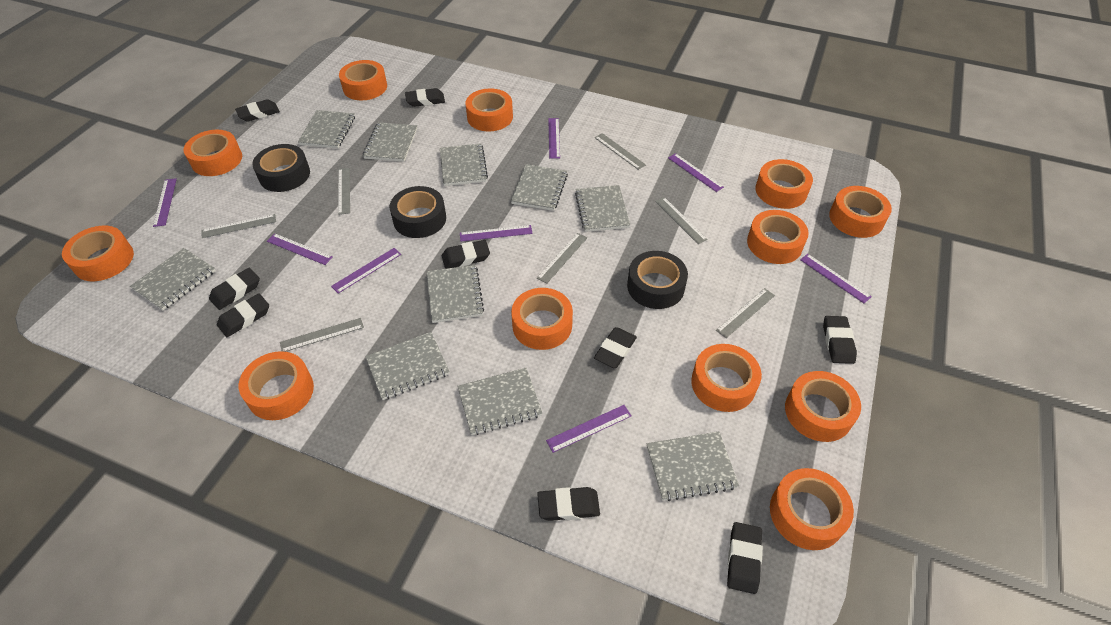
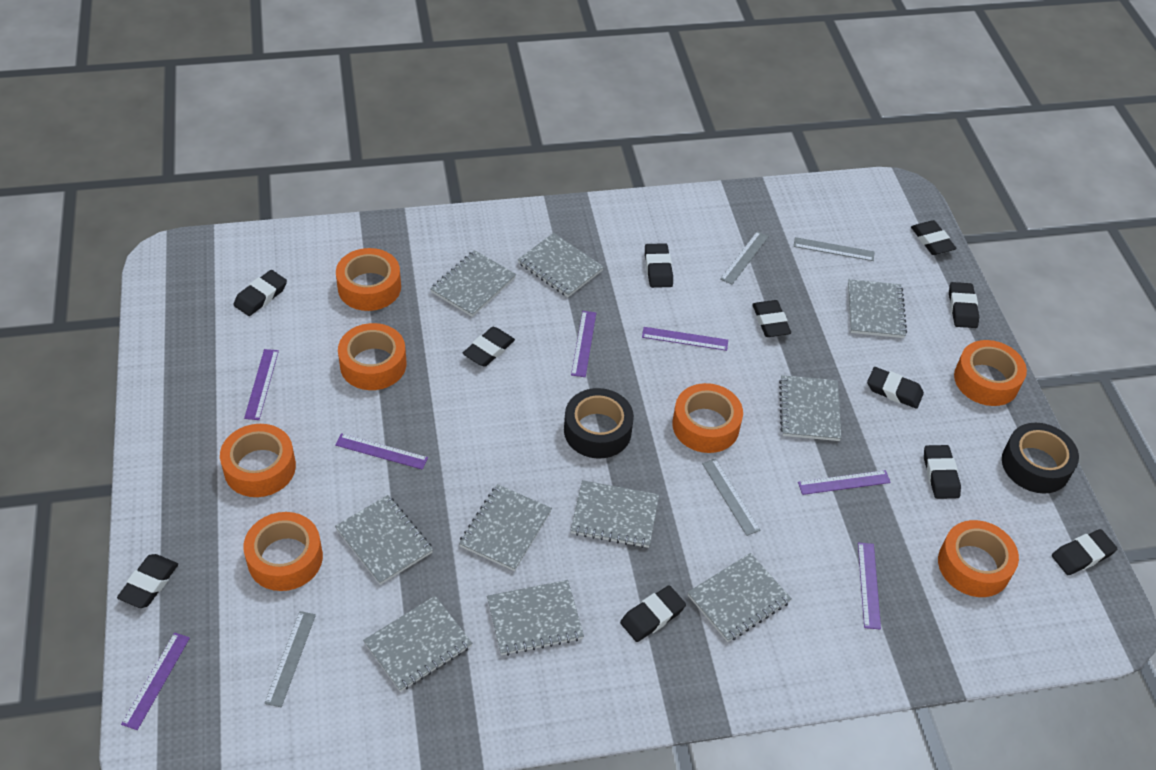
black eraser: [209,268,260,310] [217,293,269,337] [235,99,280,122] [405,88,445,107] [442,240,490,269] [537,487,600,521] [594,327,637,368] [727,522,763,594] [823,316,857,364] = 9 -> [117,554,178,608] [233,270,287,316] [463,327,515,367] [620,585,686,642] [645,243,673,288] [752,300,791,337] [867,367,924,409] [911,220,957,255] [924,445,961,499] [949,282,979,328] [1052,529,1117,575] = 11
black tape: [252,144,310,192] [390,186,446,238] [627,251,688,309] = 3 -> [564,388,634,459] [1002,423,1079,493] = 2
grey ruler: [201,214,276,238] [280,318,364,352] [338,168,350,215] [537,233,587,283] [594,133,646,170] [655,197,708,244] [716,288,775,338] = 7 -> [264,611,316,707] [702,458,760,536] [720,231,769,285] [794,237,874,261] = 4
orange tape: [62,226,134,281] [184,130,242,176] [239,351,314,420] [339,60,387,100] [465,88,513,132] [511,288,573,350] [691,344,762,412] [747,210,809,264] [756,159,813,209] [770,468,854,550] [785,371,861,442] [829,186,892,238] = 12 -> [220,424,296,497] [243,512,323,591] [336,248,401,311] [338,323,406,390] [673,383,743,453] [938,520,1019,597] [954,340,1027,406] = 7
purple ruler: [153,178,177,227] [267,233,333,265] [331,248,401,293] [460,225,532,242] [546,405,631,453] [548,118,560,159] [668,153,724,192] [800,254,872,303] = 8 -> [121,632,190,730] [244,349,279,420] [335,433,428,470] [571,311,596,377] [642,327,728,351] [798,470,891,495] [858,542,881,630] = 7

